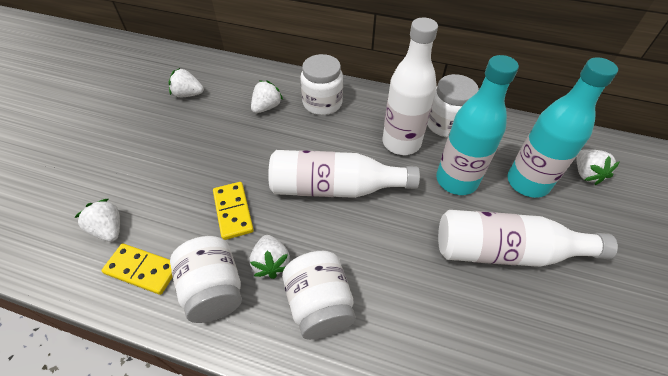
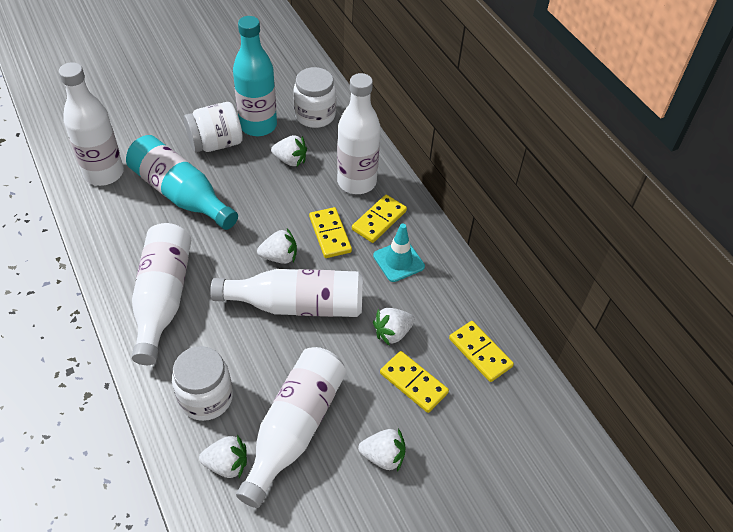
turquoise traffic cone: none = 0 -> [373,224,425,282] = 1
white bottle: [268,150,420,198] [382,18,438,155] [438,210,618,267] = 3 -> [59,62,124,186] [132,223,191,365] [210,269,363,317] [236,347,346,508] [337,73,381,194] = 5
white jar: [170,236,242,323] [282,251,356,340] [301,54,343,115] [427,74,479,137] = 4 -> [172,346,233,421] [184,102,243,152] [293,67,336,128] = 3
yellow domino: [101,243,173,295] [213,182,254,240] = 2 -> [309,207,352,258] [352,195,407,243] [380,351,449,413] [449,321,514,382] = 4

